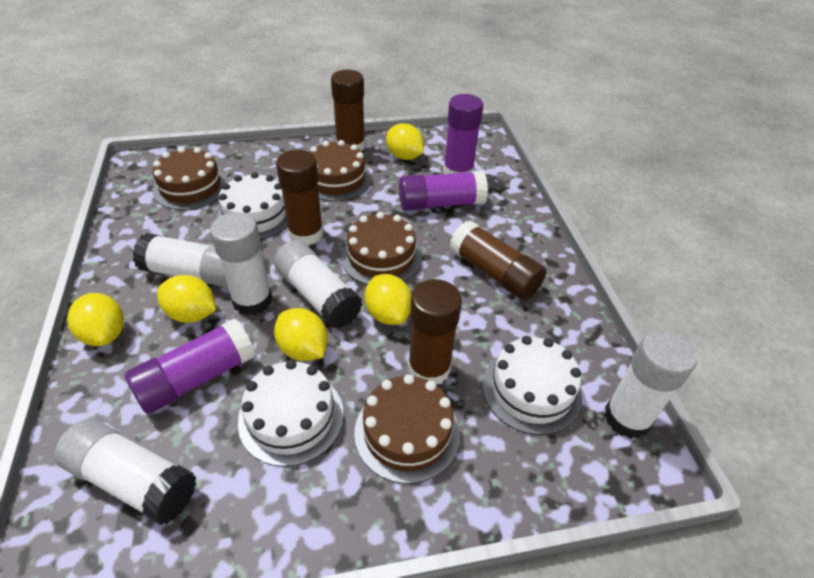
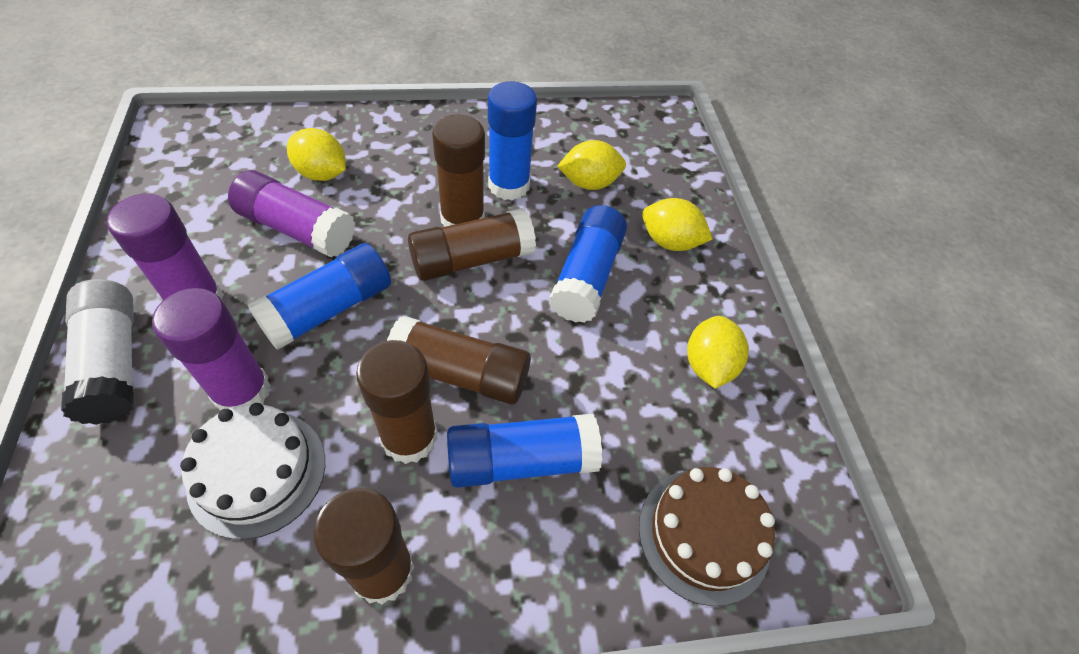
blue glue stick: none = 0 -> [248,243,391,350] [447,414,602,488] [488,81,537,201] [549,205,627,323] = 4
brown cake: [152,147,228,210] [309,140,371,201] [341,212,422,285] [354,374,460,484] = 4 -> [639,467,775,606] = 1
brown glue stick: [276,150,323,246] [331,70,365,151] [408,279,462,385] [450,220,546,300] = 4 -> [313,488,414,605] [356,340,438,464] [387,316,531,404] [408,208,536,281] [432,115,485,227] = 5
white cake: [217,172,288,239] [238,360,344,467] [482,336,582,435] = 3 -> [180,403,325,539] = 1
white glue stick: [54,419,196,525] [133,233,228,288] [210,212,272,315] [274,240,363,329] [604,330,697,439] = 5 -> [61,279,134,425] = 1
yellow lemon: [67,293,124,346] [157,275,216,323] [274,308,328,361] [365,274,411,325] [386,123,424,160] = 5 -> [287,128,346,181] [557,140,626,190] [642,198,713,251] [687,316,749,389] = 4

